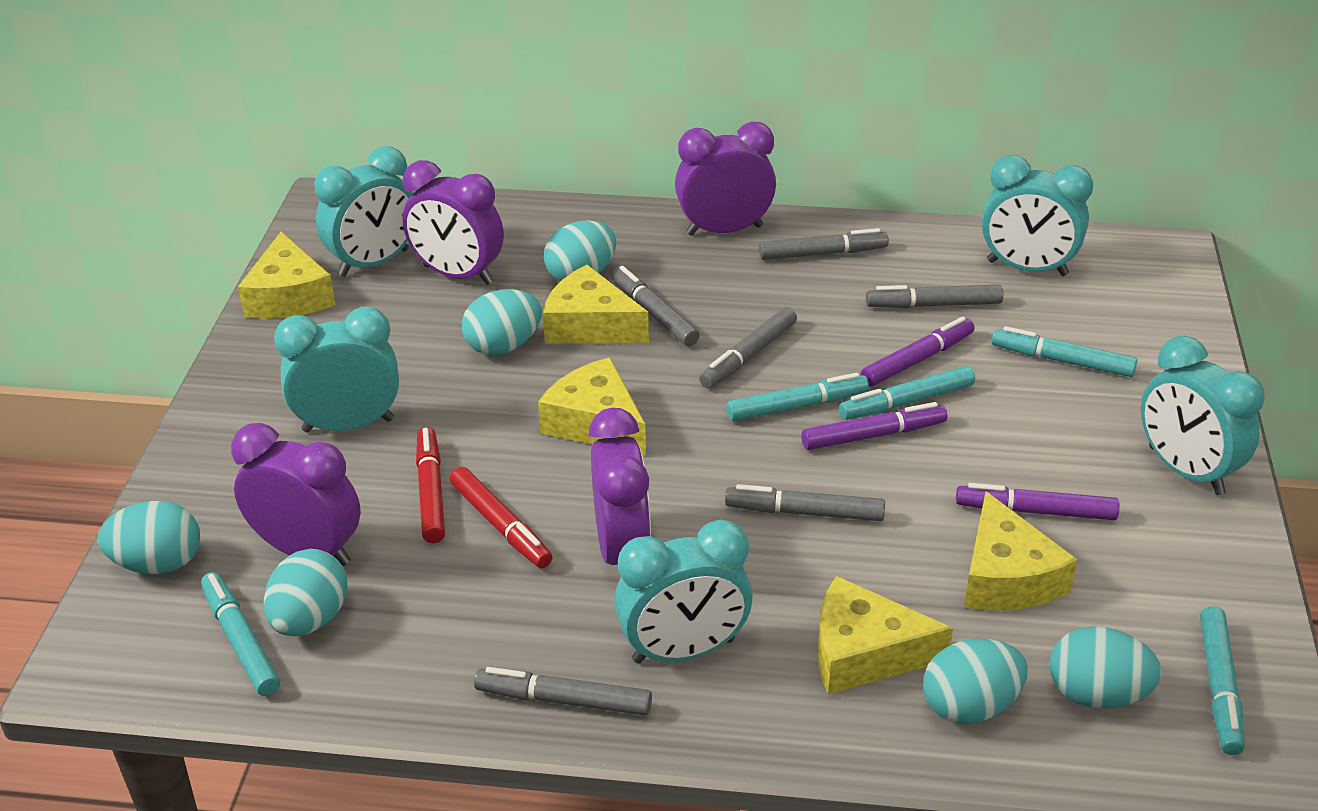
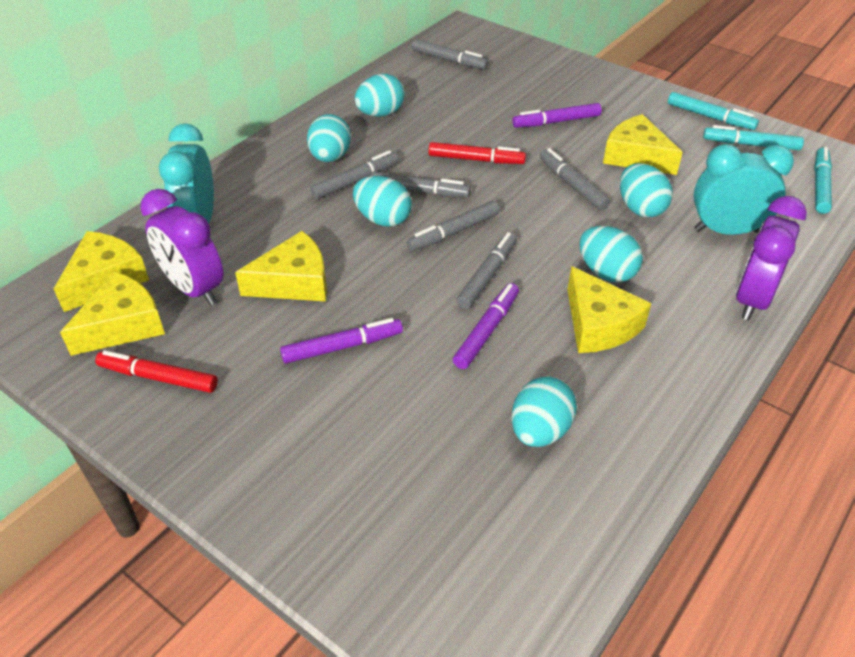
purple clock: [231,423,361,566] [402,160,504,285] [588,408,651,565] [675,122,776,236] = 4 -> [140,189,223,305] [736,196,807,320] = 2
turquoise clock: [274,306,399,433] [314,146,413,277] [614,520,753,664] [982,155,1093,276] [1141,336,1265,495] = 5 -> [159,123,214,224] [693,144,794,235] = 2
turquoise marker: [201,572,280,696] [726,373,869,421] [839,366,975,420] [992,326,1138,377] [1200,606,1245,755] = 5 -> [668,92,759,130] [703,125,804,150] [814,147,832,214] = 3

